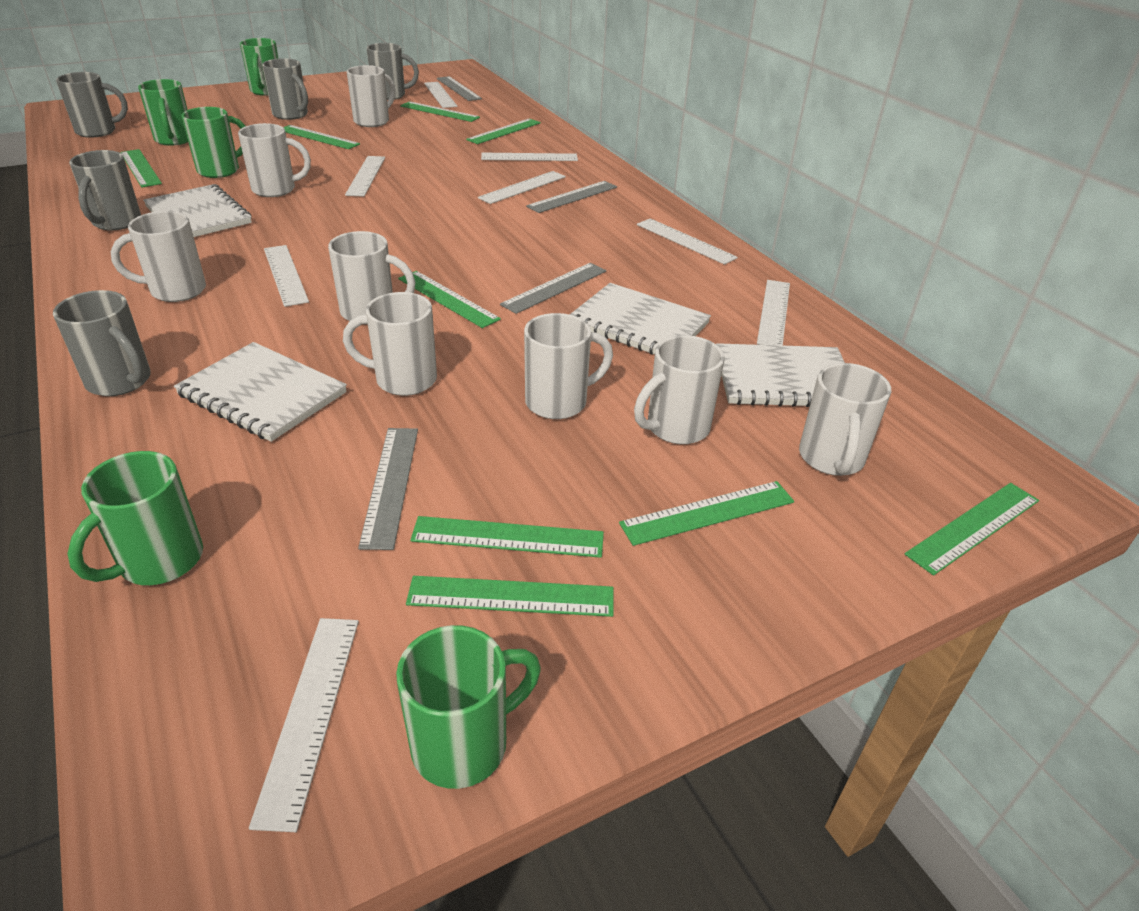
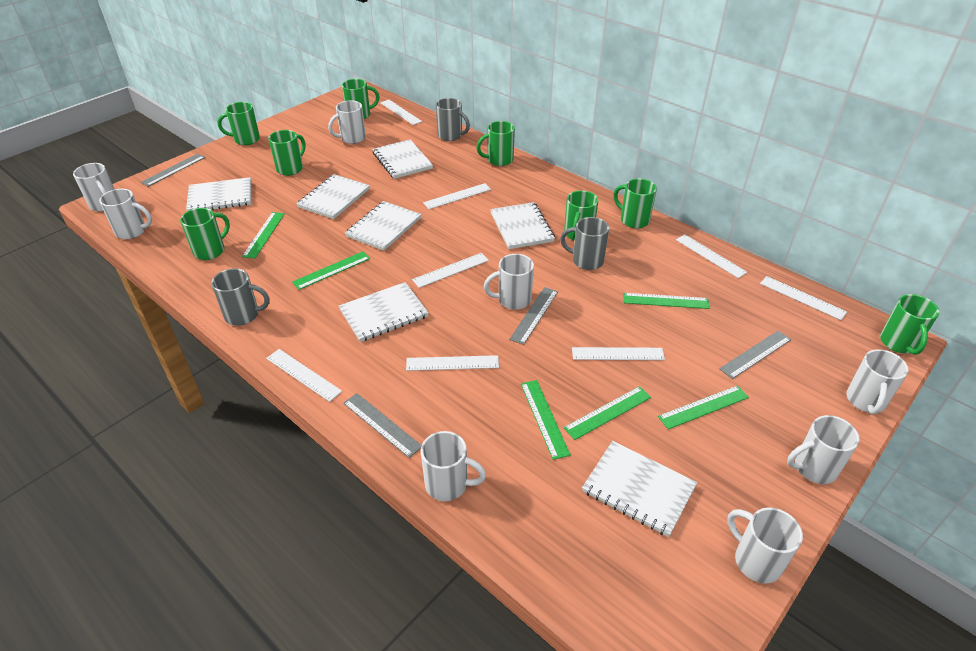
green mug: [67,451,203,585] [138,79,188,146] [181,107,246,178] [240,38,279,96] [396,625,541,789] = 5 -> [180,208,230,260] [218,102,260,145] [268,130,306,176] [342,79,379,119] [476,121,515,166] [564,190,598,241] [613,179,657,228] [880,294,939,355] = 8
green ruler: [120,149,162,187] [284,125,360,149] [398,271,501,328] [400,101,480,122] [406,576,614,617] [410,516,604,558] [466,118,541,144] [619,481,794,546] [905,483,1039,576] = 9 -> [242,212,285,259] [292,251,370,290] [521,380,571,460] [564,386,651,440] [623,293,710,309] [658,385,749,429] = 6
grey mug: [53,290,151,396] [56,72,128,138] [69,150,141,230] [262,58,308,120] [367,43,419,100] = 5 -> [211,268,270,326] [436,98,470,141] [560,217,609,270] = 3
white notebook: [143,184,252,237] [174,342,347,442] [569,283,711,355] [716,343,845,407] = 4 -> [186,177,251,211] [296,174,370,219] [339,282,429,342] [345,201,421,251] [372,140,433,179] [490,202,555,249] [582,441,697,537] = 7

